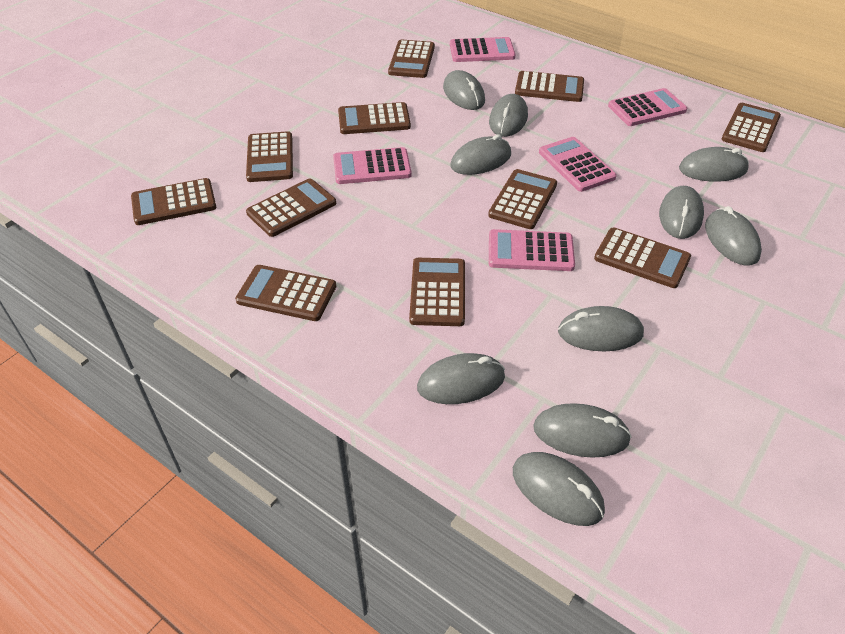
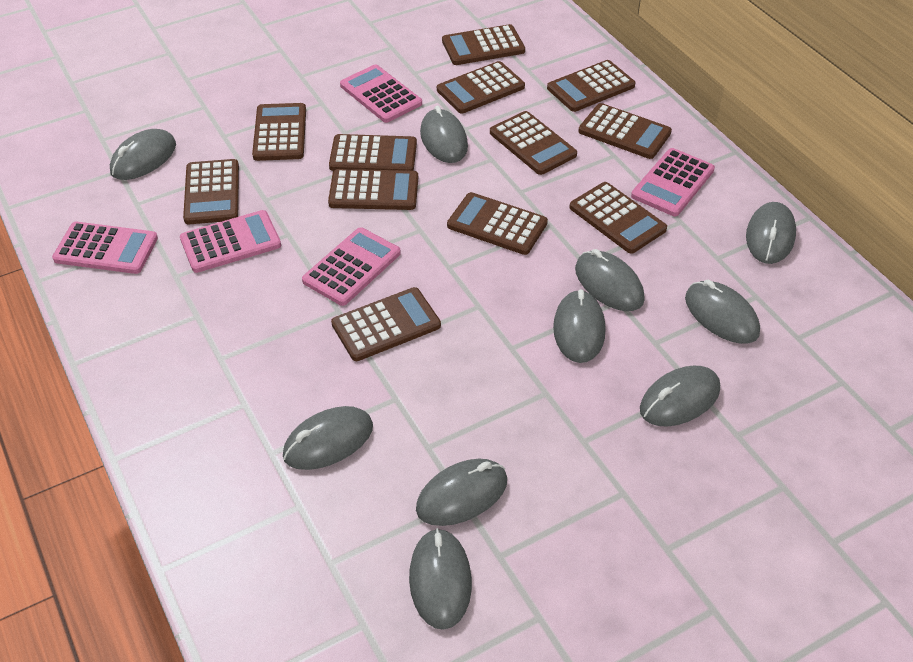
brown calculator: [131,178,216,225] [235,265,336,321] [246,131,293,182] [246,179,336,237] [338,102,411,134] [388,40,435,78] [409,258,465,326] [488,169,557,229] [515,71,584,102] [594,227,691,288] [722,103,781,152] = 11 -> [183,159,239,224] [252,103,306,161] [328,169,418,210] [329,134,417,171] [331,287,441,361] [437,61,525,113] [442,24,525,65] [447,192,548,255] [490,111,577,175] [547,60,635,112] [569,182,667,254] [578,103,672,159] = 12

